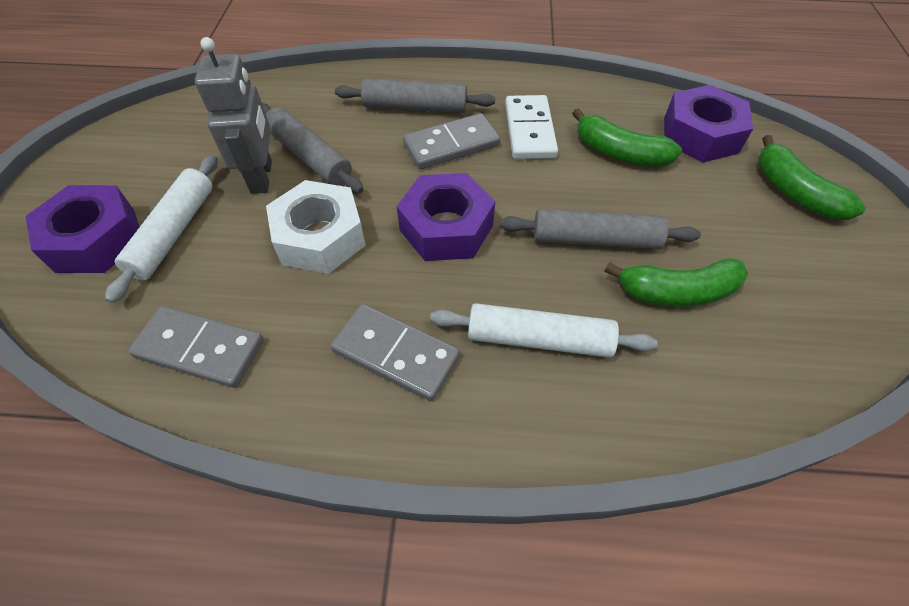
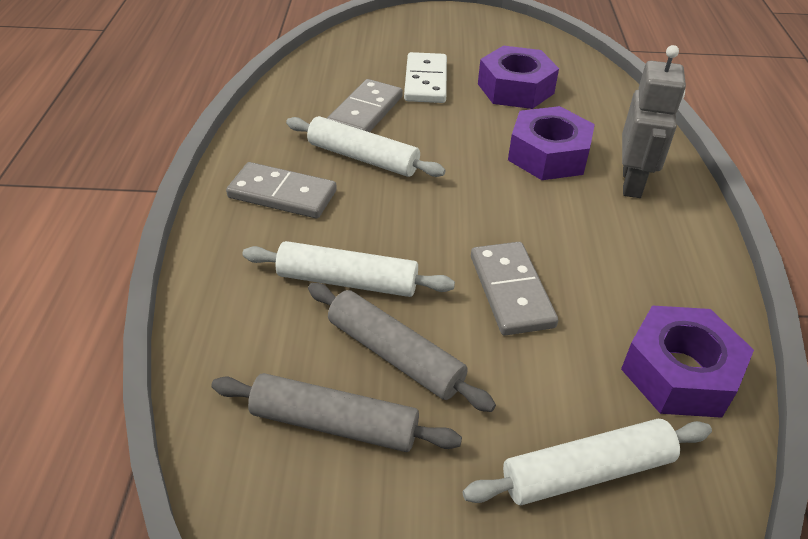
green banana: [572,108,682,167] [604,258,748,307] [758,135,866,220] = 3 -> none = 0
grey rolling pin: [262,103,364,193] [335,79,495,113] [500,209,701,249] = 3 -> [211,373,462,452] [308,283,496,412] = 2
white nut: [266,180,366,274] = 1 -> none = 0
white rolling pin: [105,155,218,303] [430,303,658,358] = 2 -> [242,241,455,297] [286,116,446,177] [463,419,712,505] = 3

